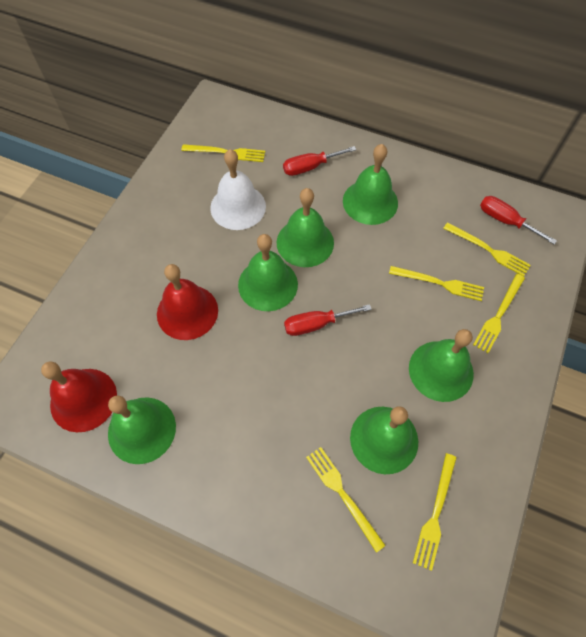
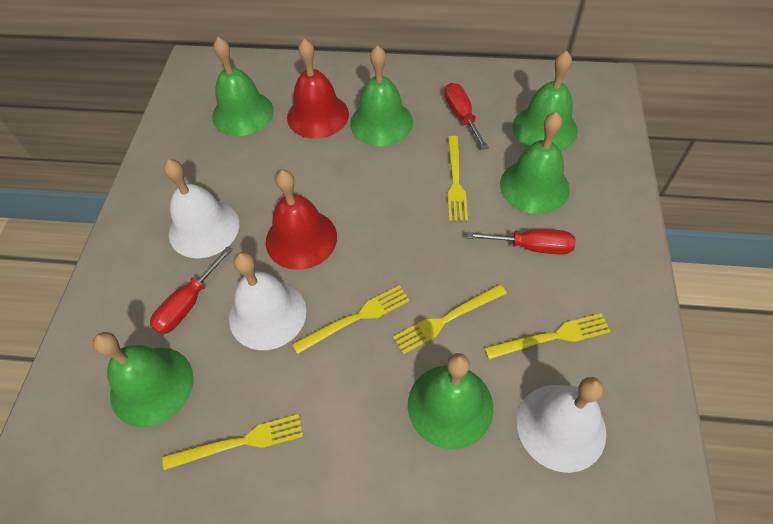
white bell: [210,150,266,230] = 1 -> [164,159,239,258] [229,252,306,350] [517,377,606,473] = 3
yellow fork: [181,144,265,162] [306,447,386,553] [389,266,484,301] [413,453,457,571] [443,222,531,276] [473,274,525,353] = 6 -> [162,414,303,470] [292,285,410,354] [393,284,507,354] [448,136,468,221] [485,313,611,359] = 5

